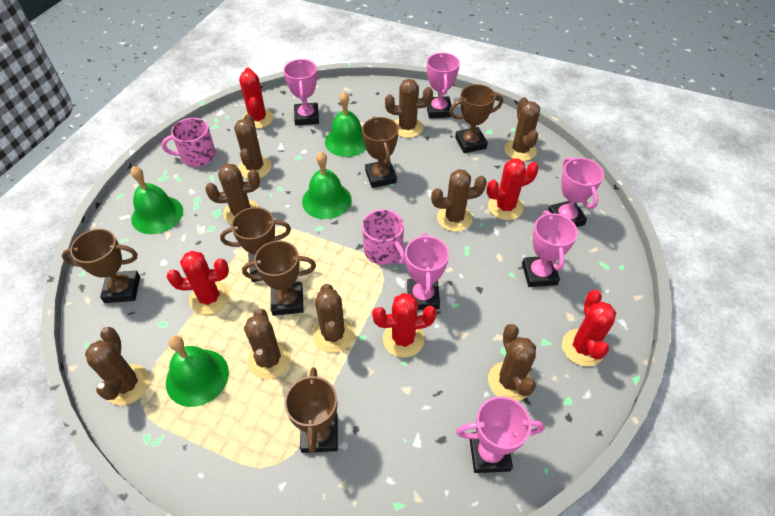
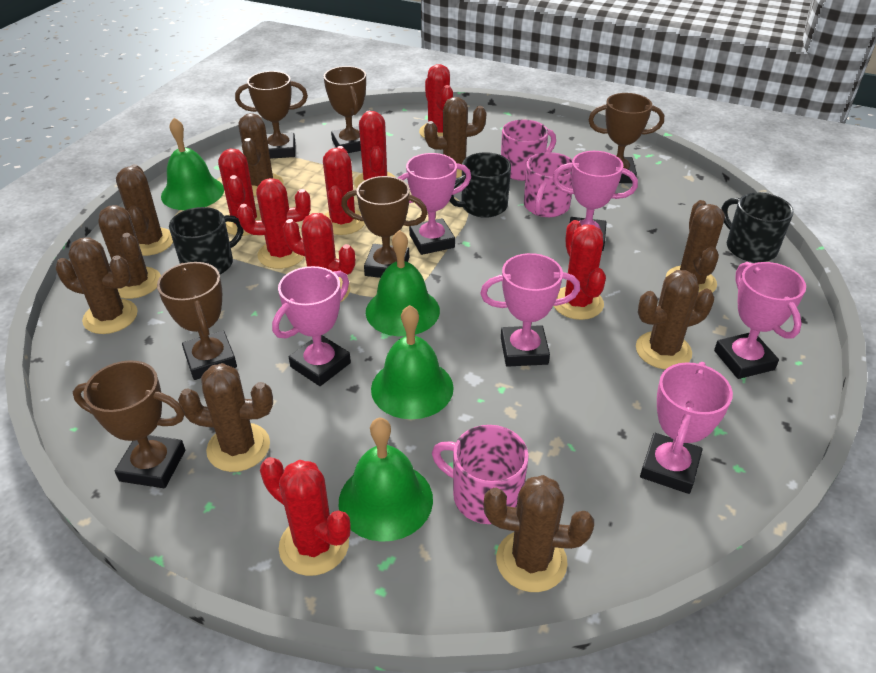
black mug: none = 0 -> [169,207,244,275] [449,152,511,218] [721,193,794,263] = 3
pink mug: [162,118,216,167] [362,209,405,265] = 2 -> [432,425,529,524] [501,120,556,181] [524,152,573,217] = 3
red cactus: [167,251,230,315] [239,67,273,129] [372,293,437,357] [486,158,539,220] [562,290,616,366] = 5 -> [218,148,261,236] [237,178,311,269] [260,457,351,576] [283,213,355,302] [323,146,365,235] [354,111,395,188] [419,64,453,138] [554,220,606,320] = 8

